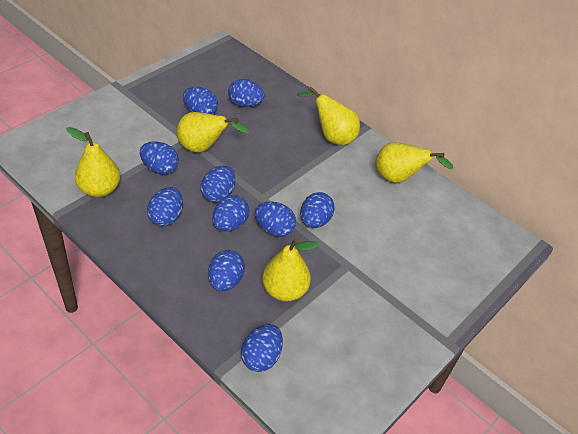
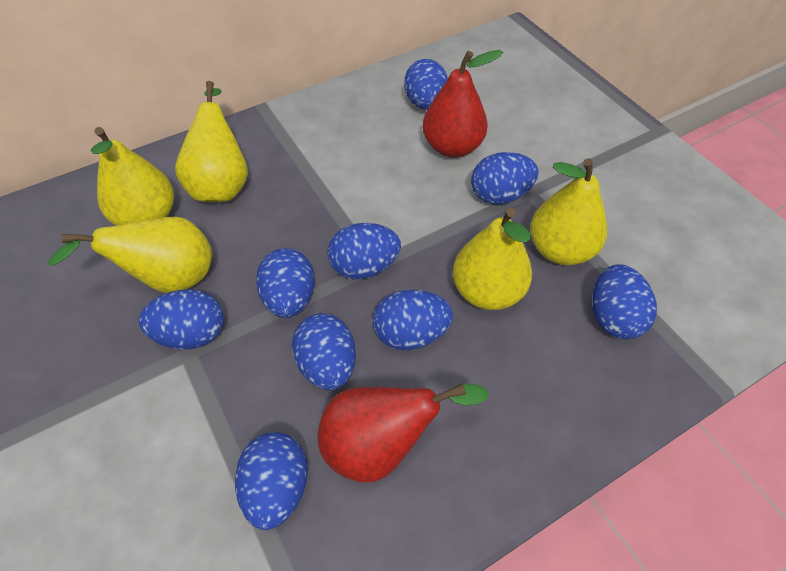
blue egg: [140,141,179,174] [147,187,183,227] [183,87,218,114] [201,166,235,203] [208,250,245,291] [212,195,249,231] [228,79,264,107] [241,324,283,372] [255,202,296,237] [300,192,335,228] = 10 -> [139,289,224,350] [235,432,308,530] [256,248,315,318] [292,313,356,390] [327,223,401,279] [373,290,453,350] [404,59,448,110] [471,152,539,204] [593,264,657,340] = 9
red pear: none = 0 -> [317,383,489,482] [423,50,503,158] = 2

